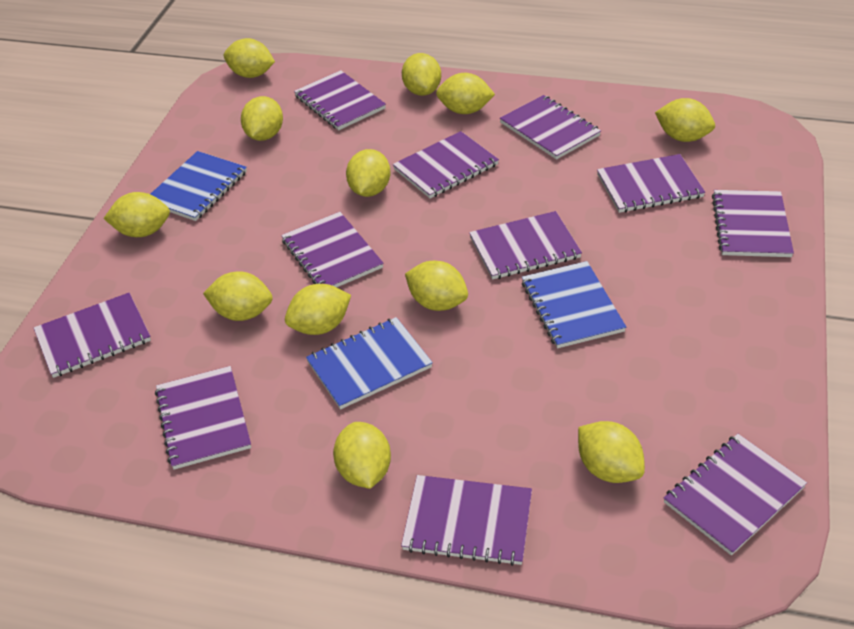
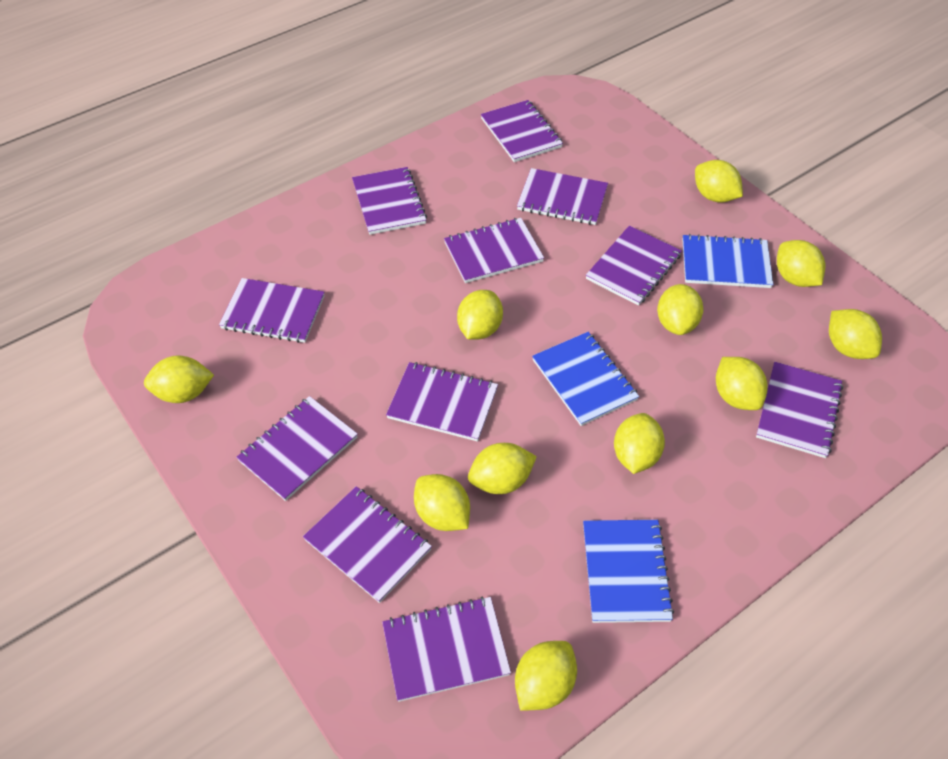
yellow lemon: [103,192,170,237] [203,271,273,321] [224,38,275,78] [241,96,283,141] [285,284,351,335] [333,422,391,489] [346,149,390,197] [402,53,441,96] [405,261,468,311] [436,73,495,114] [578,421,645,483] [655,98,715,142] = 12 -> [144,356,214,403] [414,474,470,531] [457,290,503,339] [468,443,537,494] [515,641,577,711] [614,413,665,474] [657,284,704,335] [695,160,743,203] [716,357,768,410] [777,240,826,287] [829,309,882,359] = 11

